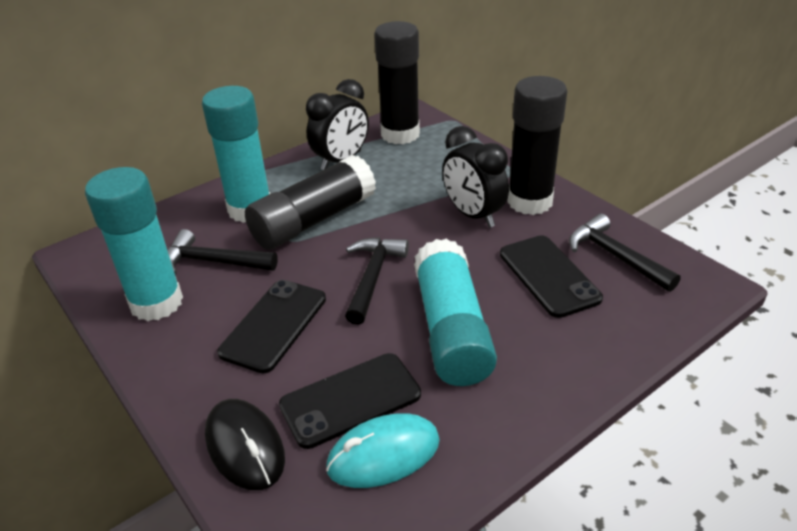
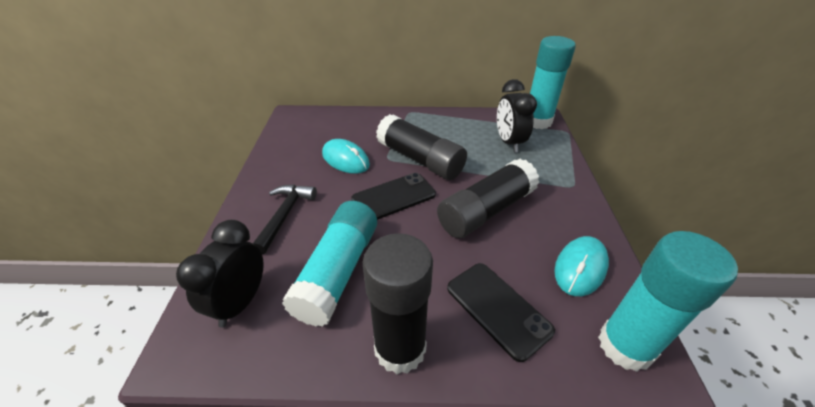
black hammer: [168,229,278,275] [345,237,409,325] [569,214,681,292] = 3 -> [253,185,317,254] = 1
black mouse: [205,399,285,490] = 1 -> none = 0
black phone: [217,280,326,373] [279,353,421,449] [500,235,603,318] = 3 -> [351,173,436,220] [447,263,555,362] = 2
turquoise mouse: [326,413,440,488] = 1 -> [322,139,370,174] [554,236,609,296] = 2

